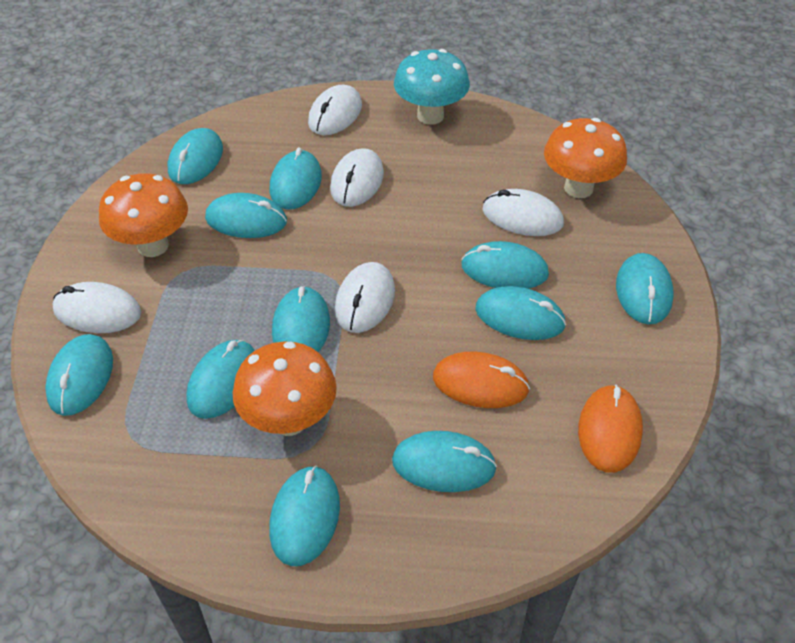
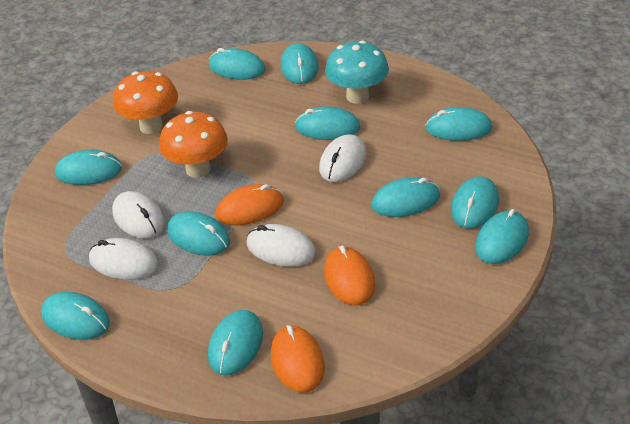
orange mouse: [433,352,530,408] [578,384,643,473] = 2 -> [216,184,284,225] [271,325,325,393] [324,246,375,306] = 3
orange mushroom: [99,173,188,257] [232,342,337,436] [544,118,627,198] = 3 -> [113,71,178,134] [159,111,228,178] = 2
white mouse: [52,282,141,333] [308,85,362,135] [330,148,384,207] [335,262,395,333] [482,189,564,236] = 5 -> [89,238,159,280] [112,191,165,239] [247,224,316,267] [319,134,367,182] = 4

